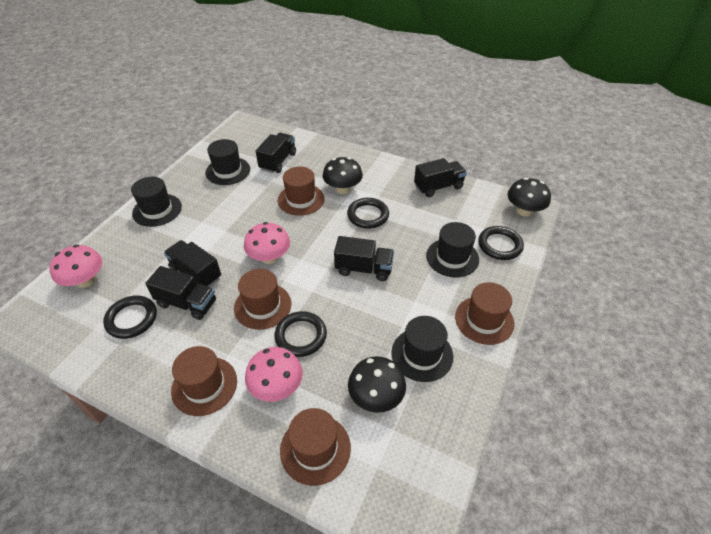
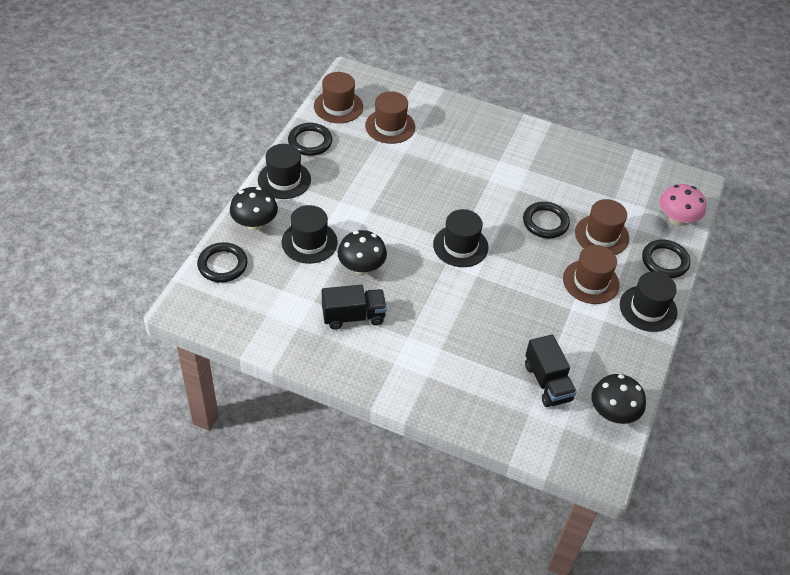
black truck: [145,266,216,320] [164,240,221,287] [256,133,296,173] [334,236,394,281] [414,158,467,197] = 5 -> [322,285,387,330] [525,335,577,407] = 2
brown hat: [171,346,237,416] [234,269,291,330] [278,167,325,216] [280,408,351,486] [455,282,515,345] = 5 -> [314,72,363,123] [365,91,415,144] [563,245,620,304] [575,199,629,255] = 4
pink mushroom: [49,244,103,288] [244,222,290,264] [245,347,303,402] = 3 -> [659,184,706,226] = 1

